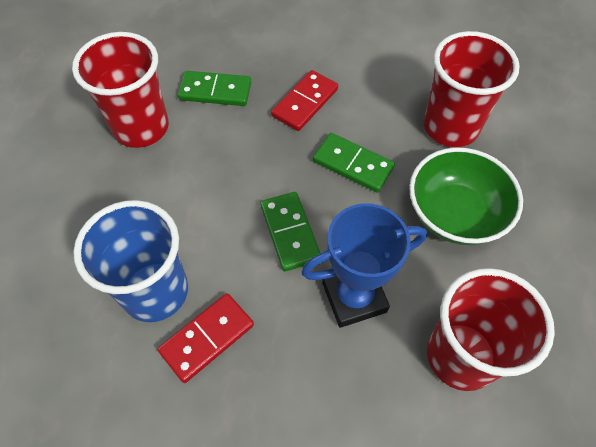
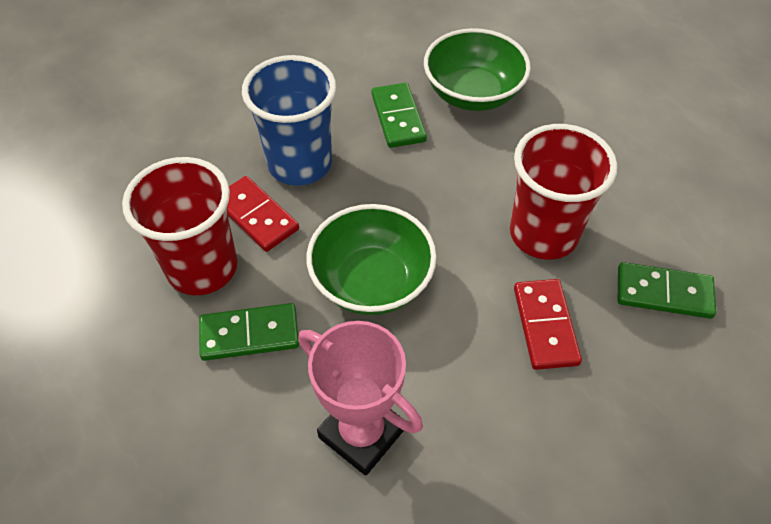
blue trophy: [301,203,427,328] = 1 -> none = 0
green bowl: [409,147,523,245] = 1 -> [306,204,437,315] [424,28,531,111] = 2
pink trophy: none = 0 -> [298,321,423,476] = 1
red cup: [72,32,169,148] [424,31,520,147] [427,268,555,391] = 3 -> [122,157,238,295] [510,124,617,260] = 2

